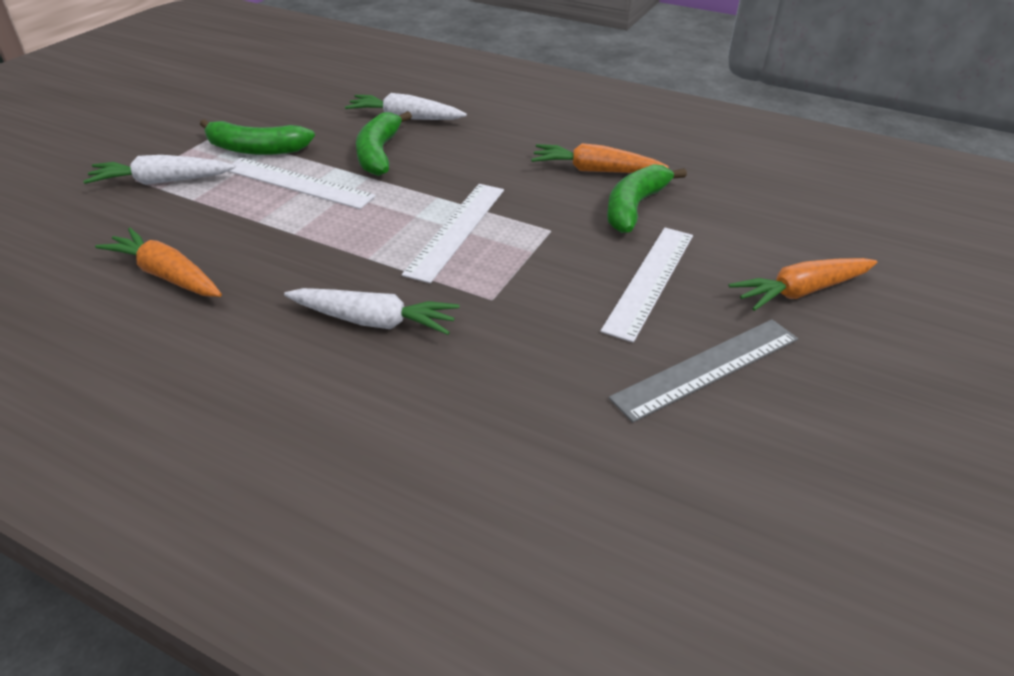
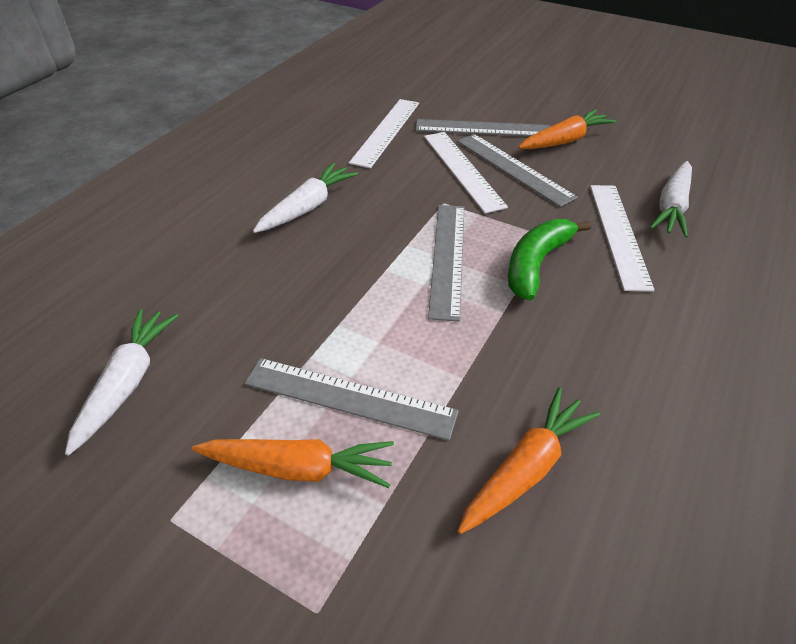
green banana: [200,119,315,155] [356,111,412,176] [607,164,687,233] = 3 -> [508,219,591,301] = 1
grey ruler: [609,319,798,422] = 1 -> [244,358,459,441] [415,119,550,136] [428,205,464,322] [457,134,578,207] = 4

